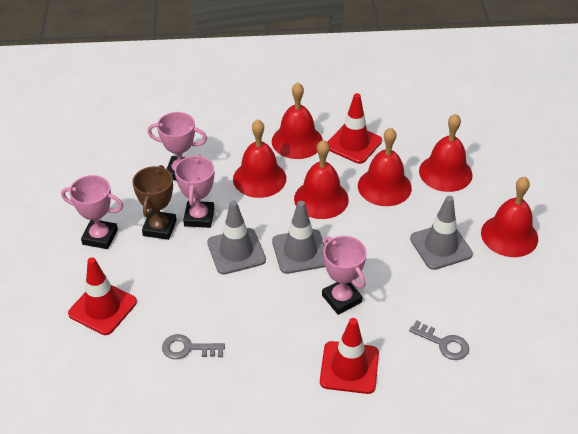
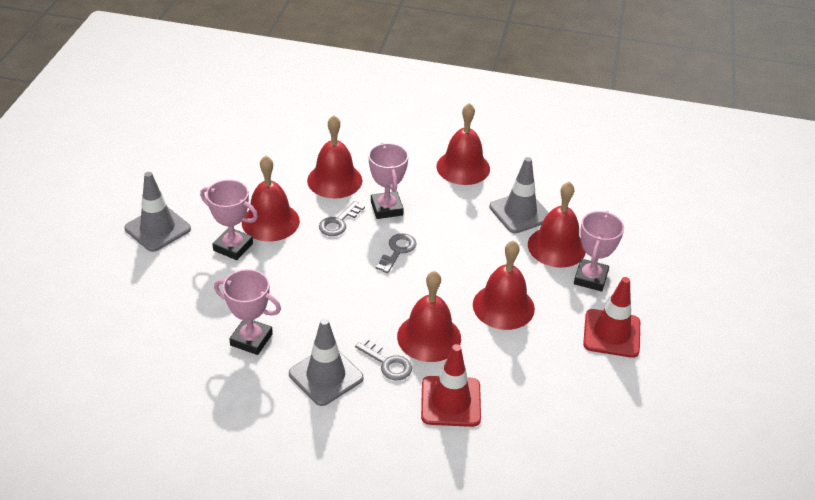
brown trophy: [133,165,176,240] = 1 -> none = 0
grey key: [162,334,225,359] [409,320,469,360] = 2 -> [319,201,365,236] [355,337,412,380] [375,233,416,273] = 3
red traffic cone: [68,257,137,335] [320,318,379,394] [328,93,382,164] = 3 -> [421,344,481,427] [583,277,640,358] = 2

